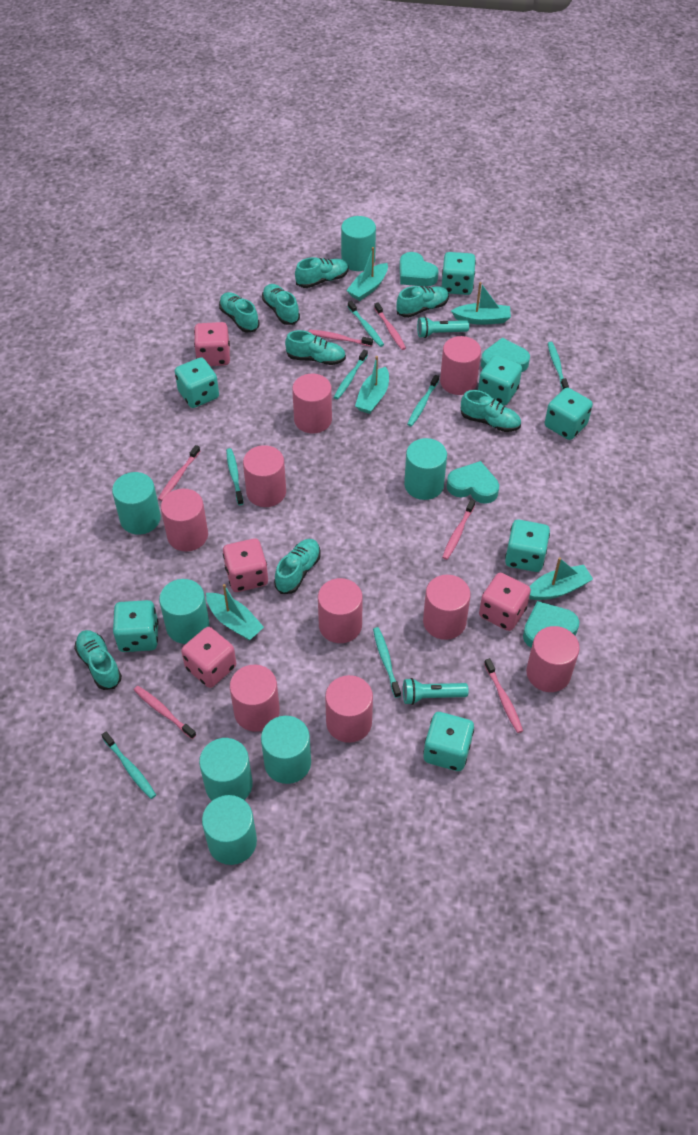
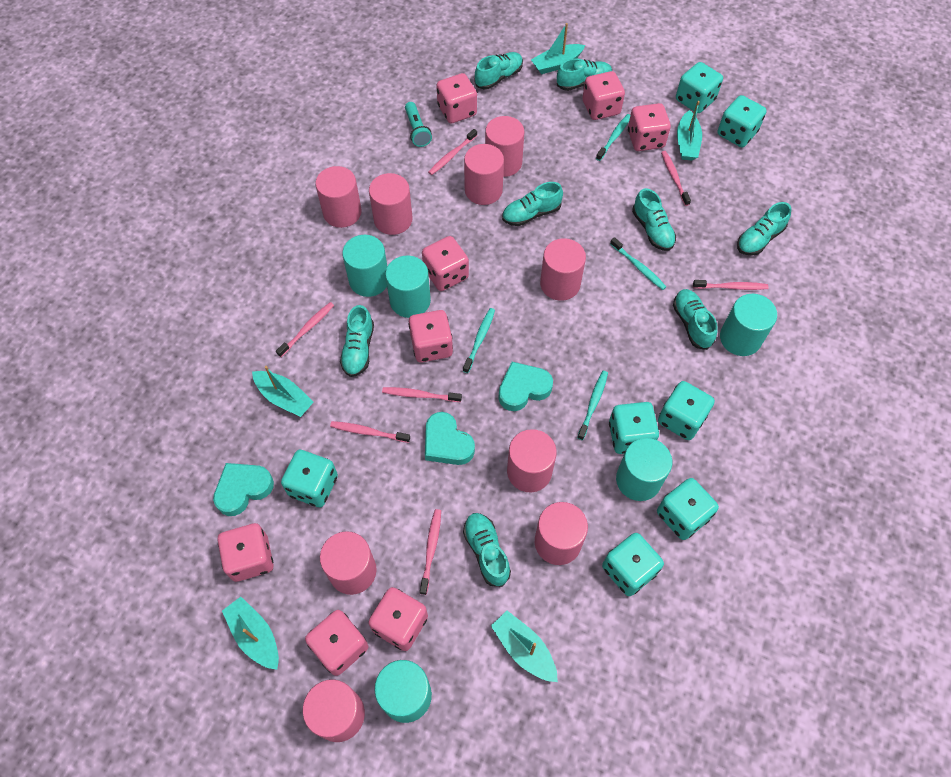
pink dice: [181,627,236,688] [194,322,230,366] [223,538,268,592] [479,573,531,631] = 4 -> [217,523,274,582] [305,610,368,676] [368,587,428,651] [408,310,453,363] [422,236,469,291] [436,73,477,123] [582,71,625,120] [628,103,671,151] = 8
pink toothbrush: [134,686,196,739] [158,445,200,501] [309,330,373,347] [374,302,406,350] [442,499,475,560] [484,658,523,733] = 6 -> [276,302,334,357] [330,421,410,443] [382,387,462,402] [420,509,441,595] [428,129,478,175] [661,151,691,206] [693,280,768,290] = 7
turquoise cylinder: [112,472,161,535] [159,579,210,644] [199,738,253,801] [202,795,257,865] [261,716,311,784] [341,216,376,271] [404,438,447,500] = 7 -> [342,235,387,297] [374,660,432,723] [385,255,431,318] [616,438,672,501] [720,294,777,356] = 5
turquoise flashlight: [403,678,469,705] [417,317,469,338] = 2 -> [405,102,432,147] = 1
turquoise heart: [400,252,439,287] [447,461,499,504] [481,338,530,372] [523,601,579,648] = 4 -> [213,463,274,516] [425,412,475,465] [498,362,553,411] = 3
turquoise toothbrush: [102,732,156,799] [226,448,244,505] [334,350,368,399] [348,301,384,347] [373,627,401,698] [407,375,439,427] [548,342,569,390] = 7 -> [463,308,495,373] [577,371,608,440] [596,114,630,161] [610,237,666,290] = 4

